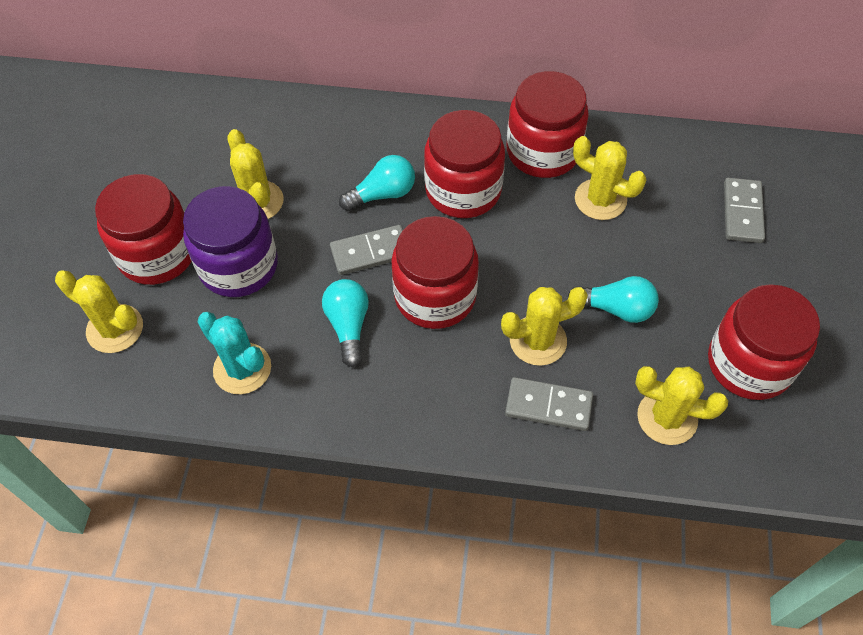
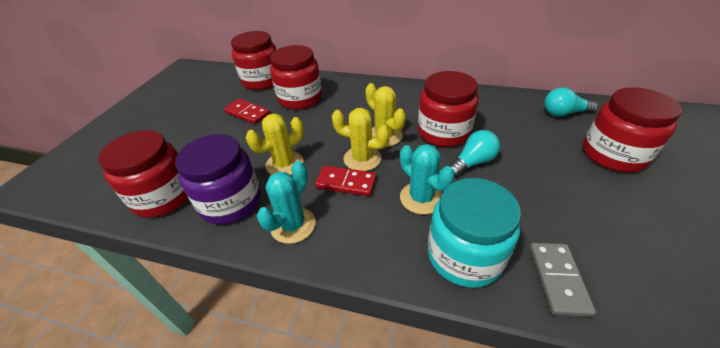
grey domino: [330,225,403,275] [505,377,593,431] [724,178,765,243] = 3 -> [530,243,596,317] = 1
red domino: none = 0 -> [224,99,270,124] [315,166,376,196] = 2
turquoise cactus: [197,312,271,394] = 1 -> [256,161,316,244] [400,144,455,214] = 2
turquoise jar: none = 0 -> [428,178,521,288] = 1
turquoise light bulb: [322,279,369,367] [339,155,415,211] [568,276,659,323] = 3 -> [448,130,500,177] [544,87,598,117] = 2
yellow cactus: [55,270,143,353] [227,129,284,219] [501,287,588,366] [573,136,646,220] [635,366,728,445] = 5 -> [246,114,304,175] [332,108,390,171] [365,83,406,147] = 3

